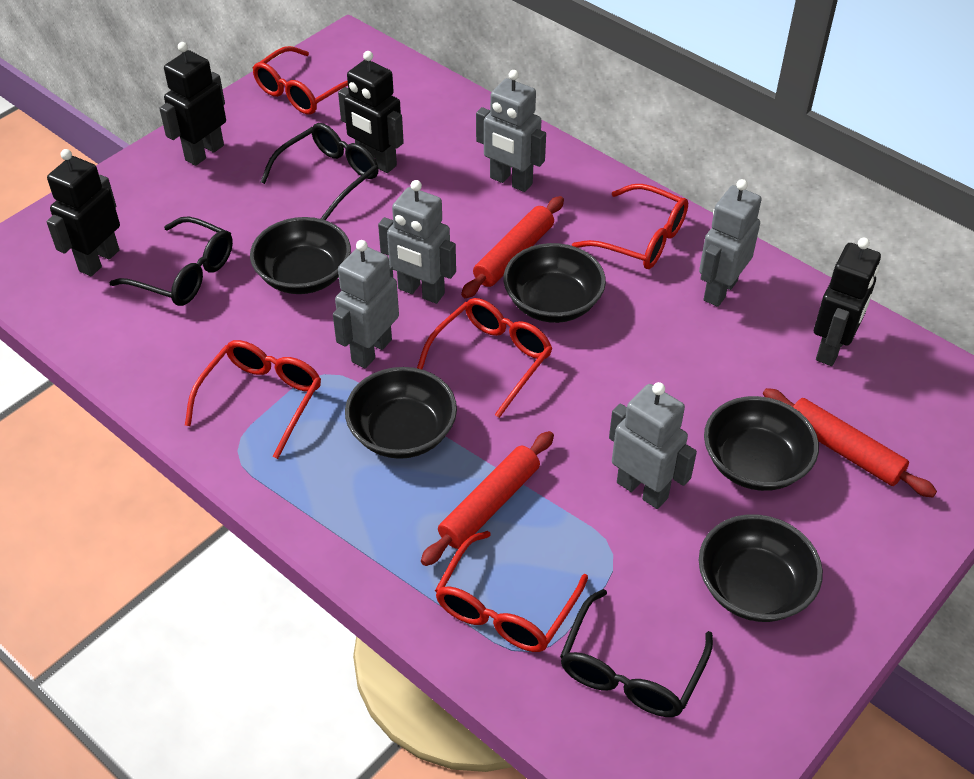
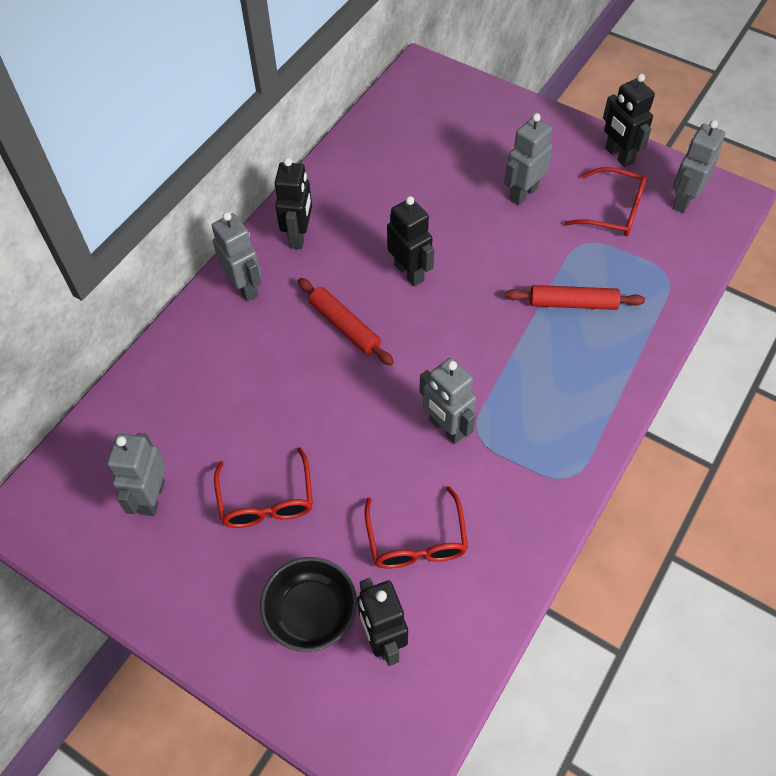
black bowl: [250,217,351,294] [345,367,457,459] [503,243,606,323] [699,514,823,622] [704,396,819,491] = 5 -> [260,557,357,652] = 1
black glasses: [109,216,233,306] [260,123,379,220] [560,589,713,717] = 3 -> none = 0
red glasses: [185,340,321,459] [253,46,348,115] [417,298,553,418] [435,531,588,652] [572,184,688,269] = 5 -> [214,447,313,528] [364,486,468,569] [565,167,647,236] = 3
red rolling pin: [421,431,554,566] [461,196,564,298] [763,388,937,498] = 3 -> [298,278,394,366] [505,285,645,310] = 2

